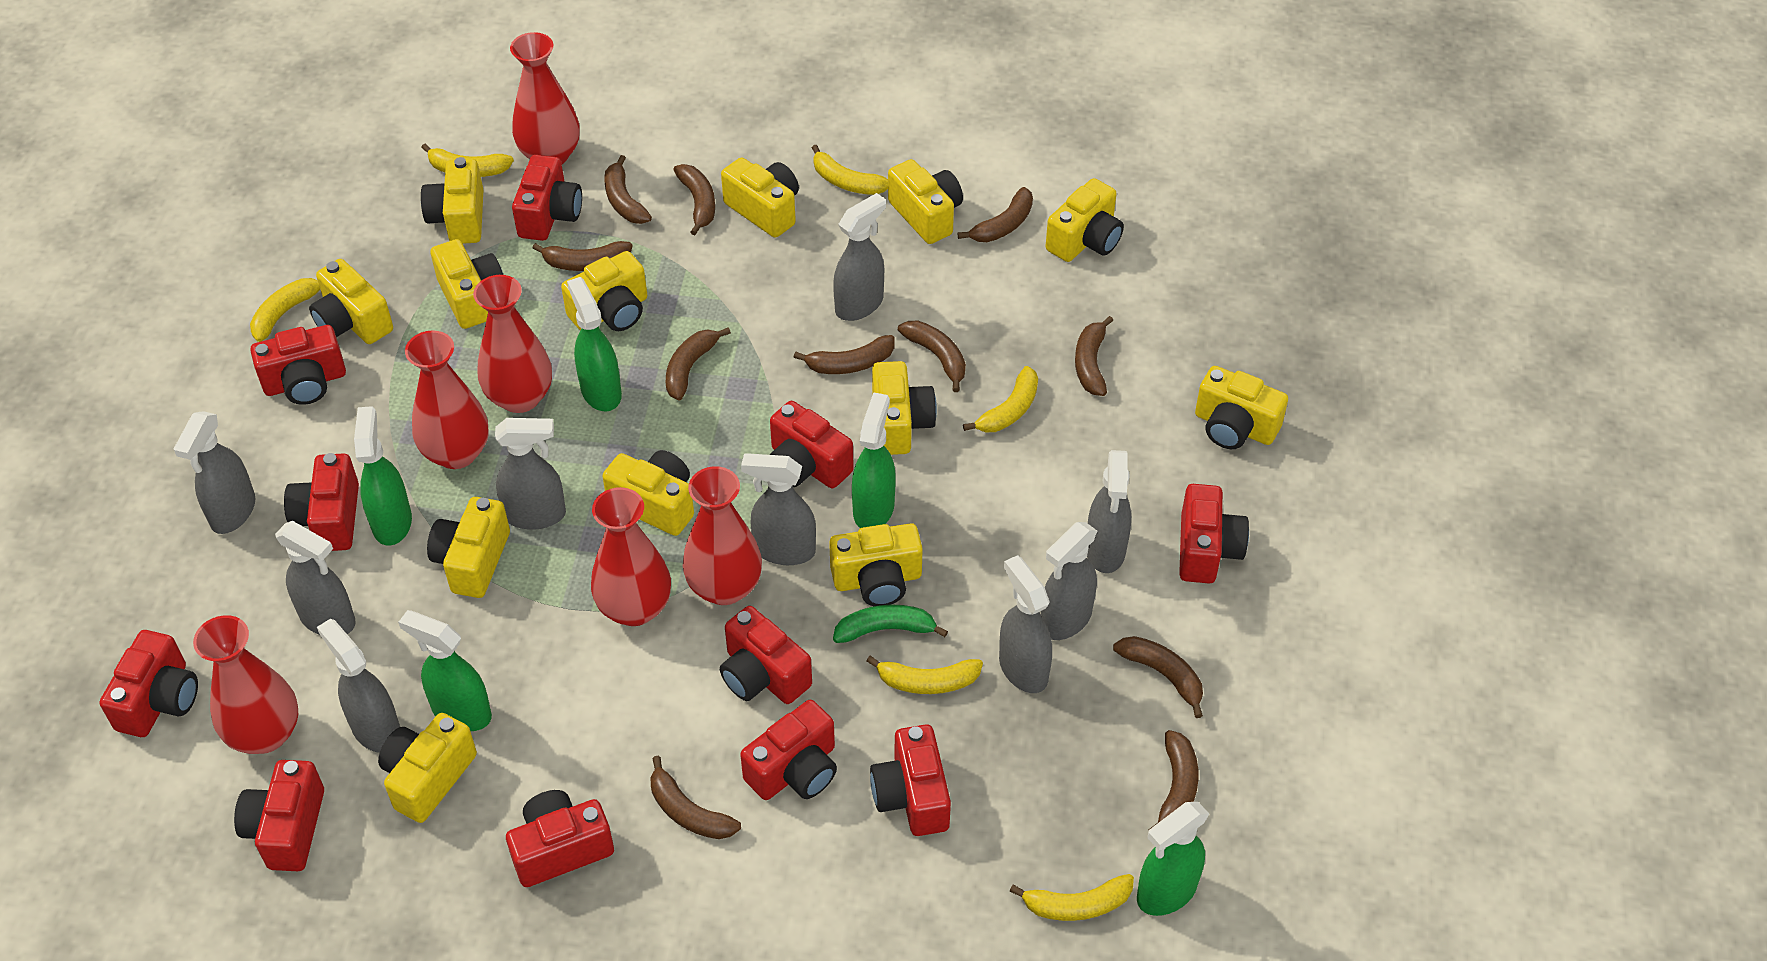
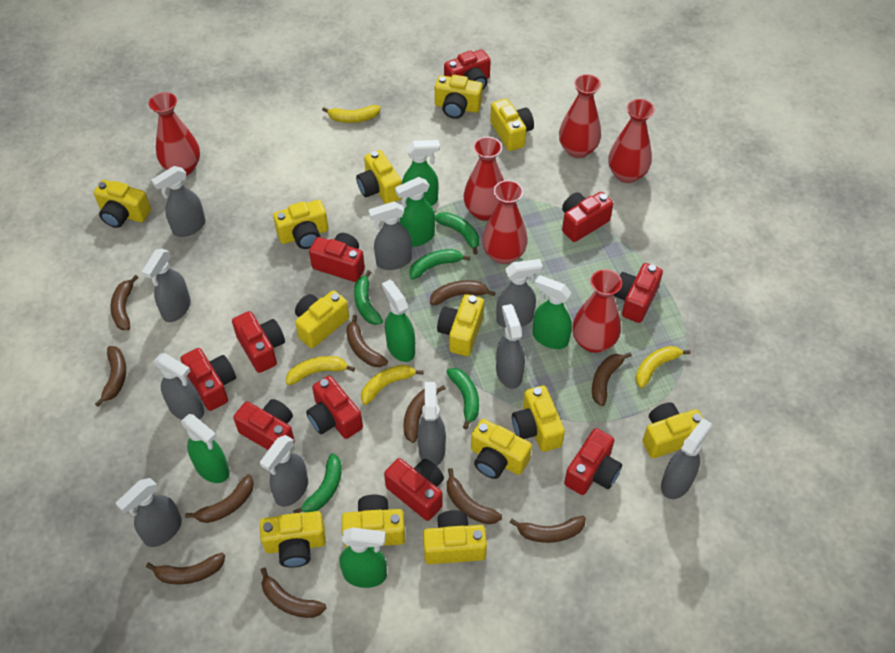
green banana: [833,605,948,643] = 1 -> [293,453,342,513] [354,270,383,325] [409,249,470,280] [435,212,479,255] [446,368,479,429] = 5
green spray bottle: [354,406,412,546] [398,610,492,731] [567,277,622,412] [852,393,896,528] [1137,802,1209,916] = 5 -> [181,414,230,483] [340,527,387,588] [382,280,415,362] [395,177,435,247] [402,140,440,206] [533,275,572,349] = 6
grey spray bottle: [174,411,255,534] [275,521,356,635] [317,619,400,753] [495,418,566,530] [741,453,816,565] [833,193,886,321] [999,555,1052,693] [1040,522,1097,640] [1087,450,1131,573] = 9 -> [116,478,182,547] [142,249,191,322] [151,166,206,237] [154,353,204,420] [260,435,308,507] [368,202,412,270] [417,382,446,466] [496,259,543,328] [496,304,525,389] [661,418,712,499] = 10
red camera: [99,630,198,737] [234,760,324,871] [250,325,346,405] [284,453,359,551] [506,790,614,887] [512,155,582,241] [720,606,812,704] [740,700,837,800] [770,401,854,489] [870,724,951,836] [1179,484,1249,584] = 11 -> [181,348,236,411] [232,311,285,373] [233,399,295,450] [306,376,363,439] [309,233,365,282] [384,458,444,521] [444,49,491,90] [562,192,614,242] [564,428,622,495] [613,263,663,323] = 10
yellow banana: [250,278,320,342] [421,144,514,177] [812,145,888,195] [866,656,983,694] [963,366,1038,432] [1010,874,1134,921] = 6 -> [286,356,355,385] [322,105,381,123] [361,365,423,405] [635,346,690,388] = 4

